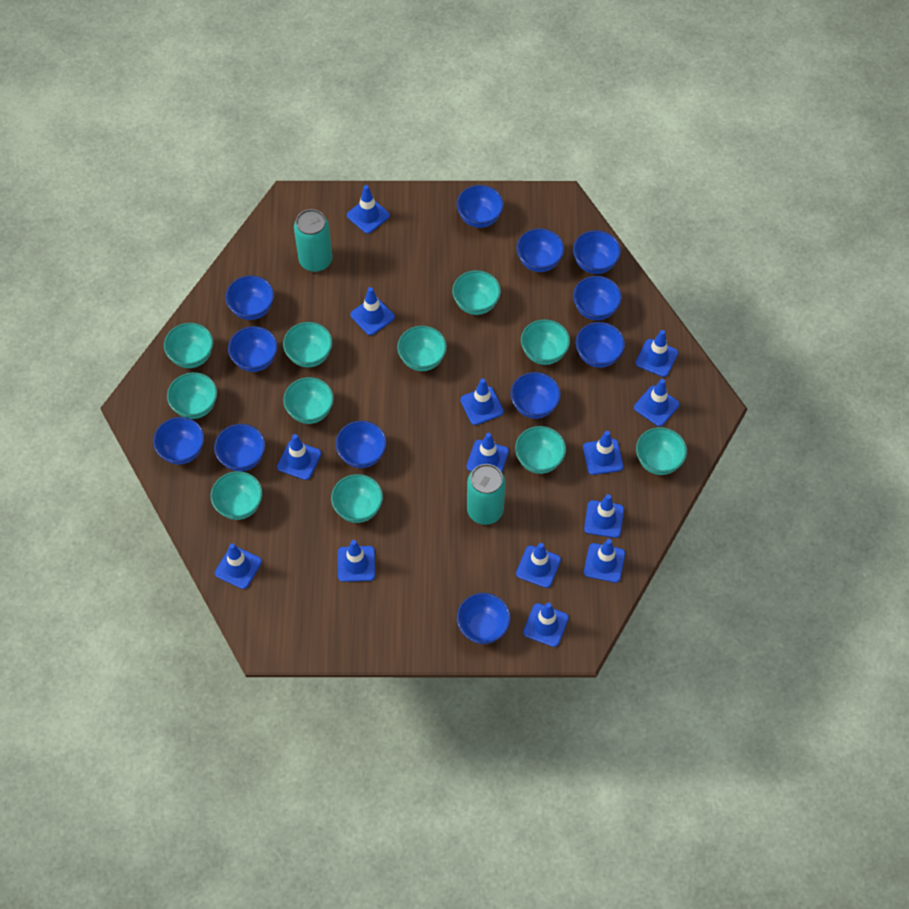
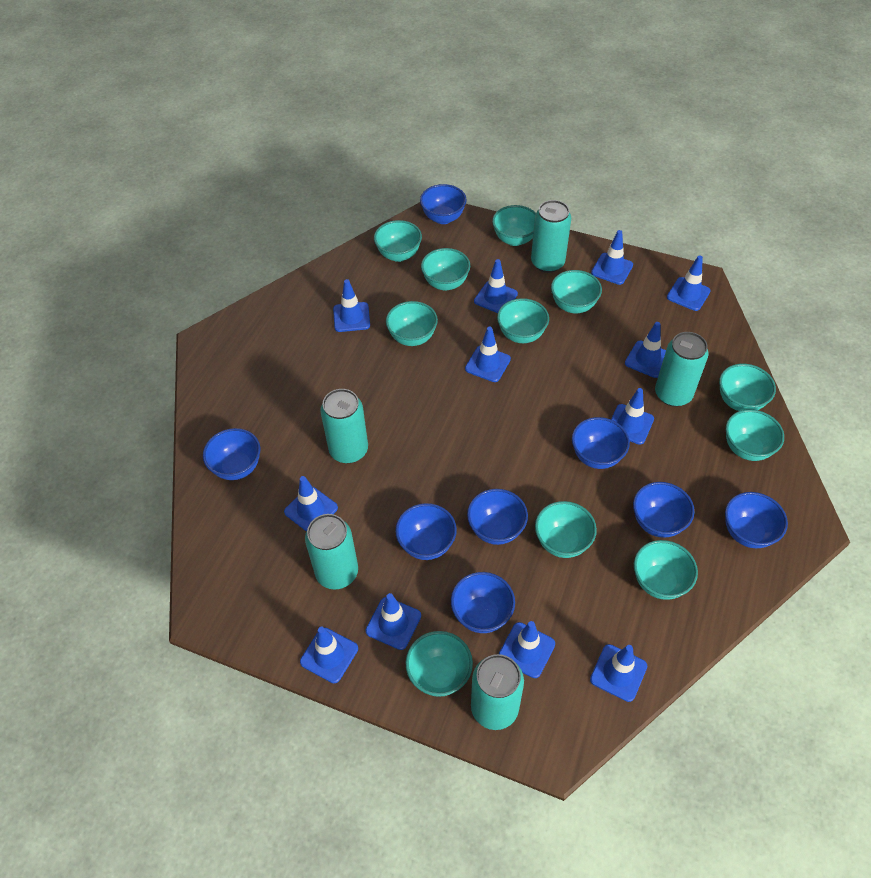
blue bowl: [153,417,204,464] [214,424,265,471] [225,275,274,320] [228,326,278,372] [335,421,387,468] [456,185,504,228] [457,593,511,644] [510,372,561,419] [516,228,564,272] [573,230,621,274] [573,276,622,321] [575,322,625,368] = 12 -> [203,428,260,480] [395,503,457,560] [420,184,467,224] [451,572,515,633] [467,489,528,545] [572,417,630,469] [633,482,695,538] [725,492,788,548] = 8
blue traffic cone: [215,543,262,589] [277,434,321,480] [338,540,375,582] [347,185,390,234] [350,287,395,335] [460,379,504,425] [466,433,509,472] [516,543,561,588] [523,602,569,647] [583,431,623,475] [584,494,624,538] [584,539,625,583] [634,379,680,426] [636,330,678,377] = 14 -> [284,476,338,531] [300,627,358,683] [333,279,370,332] [366,593,421,650] [465,327,511,382] [474,259,518,313] [499,621,555,678] [590,644,647,702] [591,230,633,285] [611,388,654,445] [625,322,666,378] [667,256,711,311] = 12
turquoise can: [294,209,333,272] [467,464,505,525] = 2 -> [305,514,358,590] [320,389,368,463] [471,654,524,730] [531,200,571,273] [655,332,708,407] = 5

